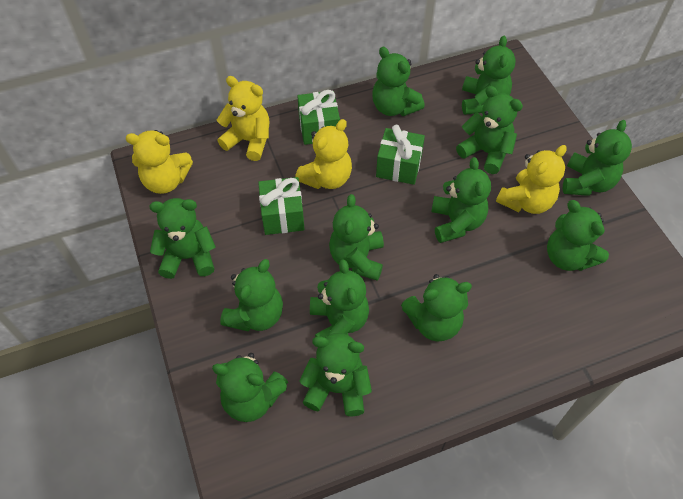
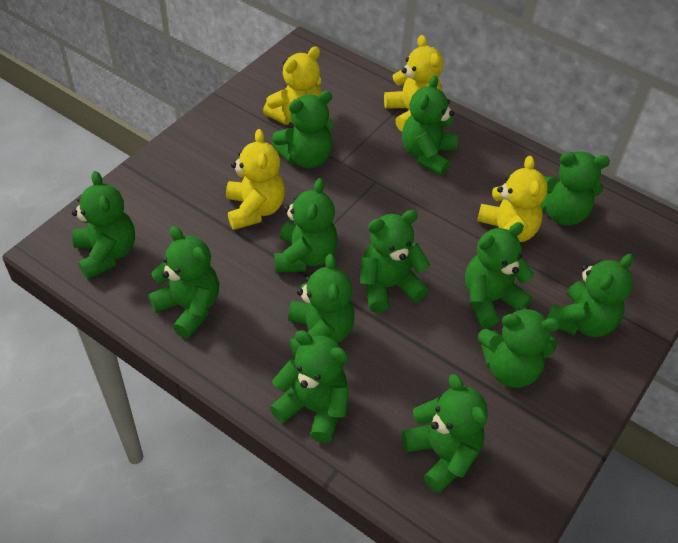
green gift: [258,177,304,235] [297,90,340,145] [376,125,425,185] = 3 -> none = 0

